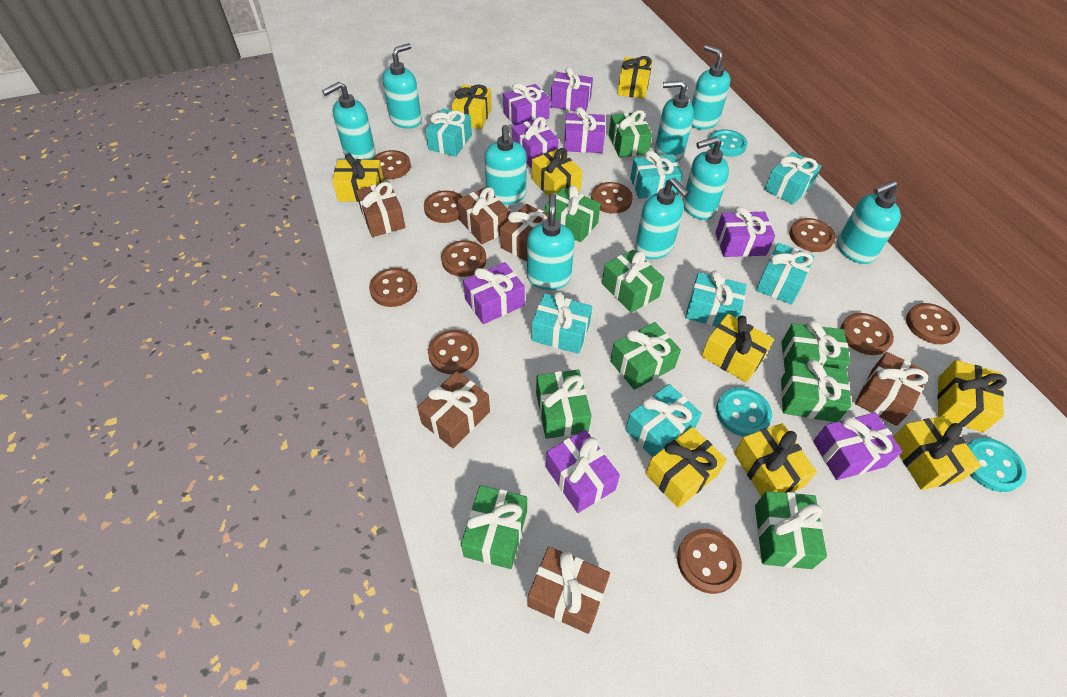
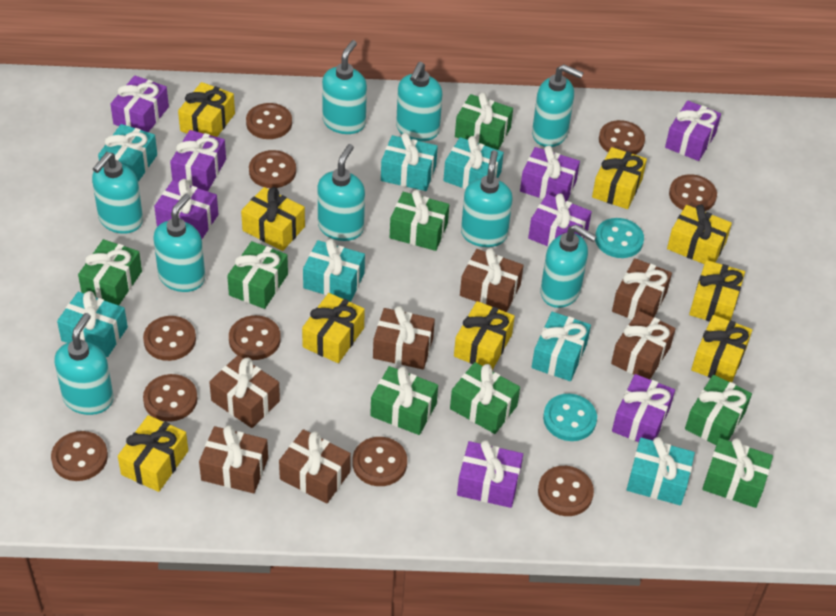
brown gift: [356,182,406,237] [417,371,490,448] [457,187,510,244] [500,204,549,262] [528,546,610,634] [855,352,929,426] = 6 -> [199,425,268,493] [209,355,280,428] [279,429,351,504] [373,306,435,369] [460,248,524,312] [611,311,676,379] [612,258,672,320] = 7
green gift: [461,485,527,569] [536,369,592,439] [545,186,601,242] [602,249,665,313] [609,110,652,158] [610,322,681,390] [755,491,827,569] [781,320,850,372] [781,359,851,422] = 9 -> [78,239,142,305] [227,241,288,309] [370,366,438,435] [390,190,449,251] [450,362,520,434] [455,92,513,150] [685,375,752,445] [702,438,773,508] = 8
turquoise button: [709,129,747,157] [716,387,772,437] [967,438,1026,492] = 3 -> [543,394,597,441] [595,218,644,258] = 2

